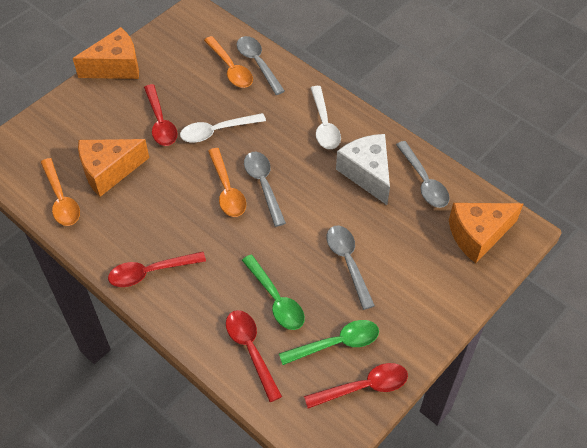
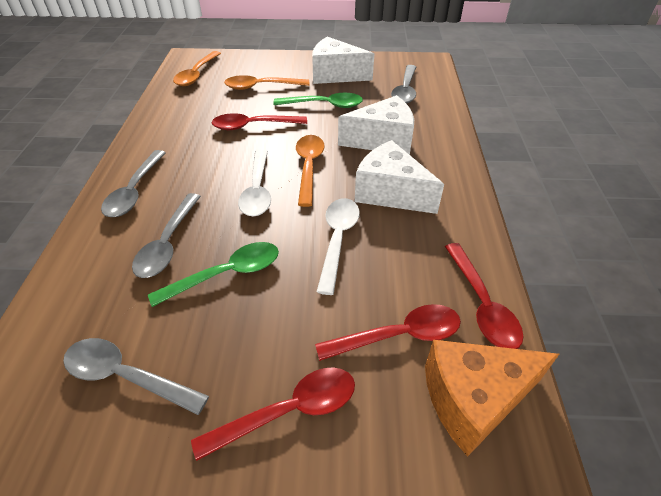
orange cheese: [73,27,139,79] [78,139,149,197] [449,203,524,263] = 3 -> [425,340,559,457] = 1
white cheese: [336,134,390,205] = 1 -> [312,36,374,84] [338,95,414,155] [355,140,444,214] = 3

